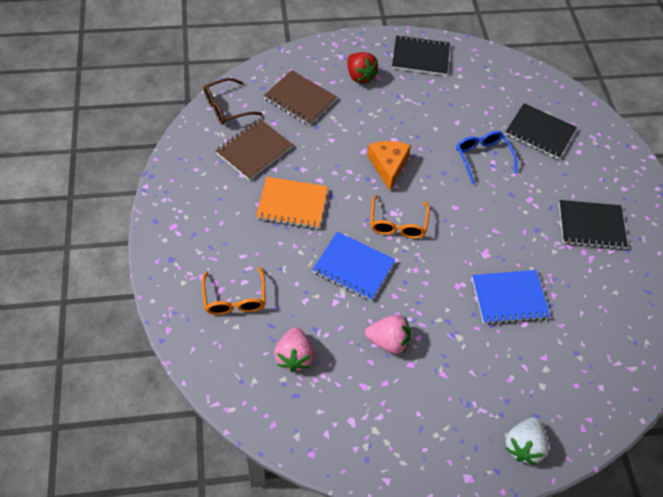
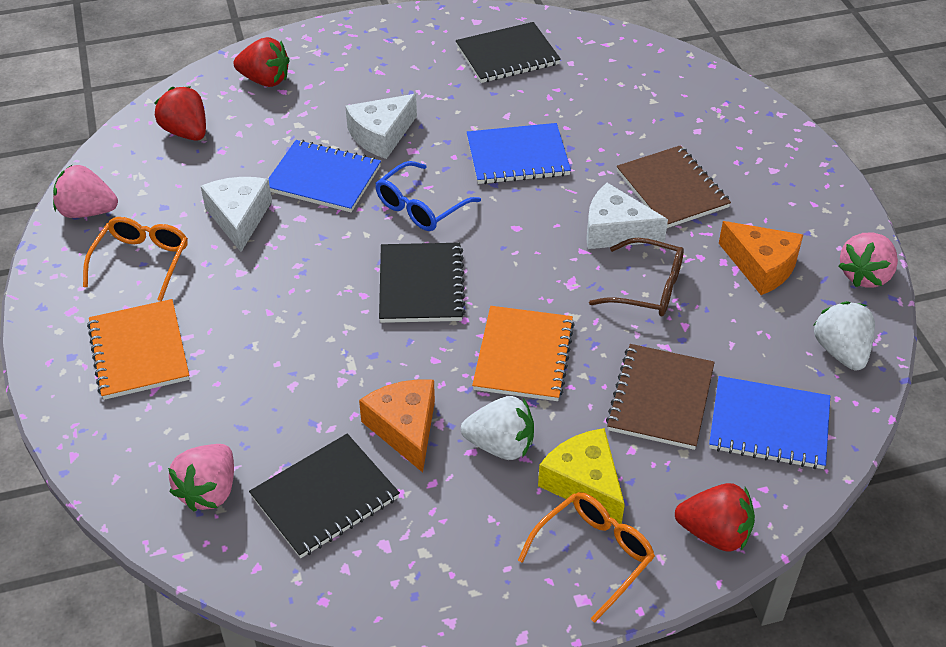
blue notebook: [312,232,395,301] [472,270,550,325] = 2 -> [268,140,381,212] [467,123,571,184] [709,376,830,469] = 3
orange cheese: [367,141,411,191] = 1 -> [359,379,435,472] [719,221,803,295] = 2
orange notebook: [256,177,328,229] = 1 -> [87,299,190,400] [472,306,575,401] = 2
pink strawberry: [274,327,314,372] [365,315,411,354] = 2 -> [53,165,118,218] [168,444,234,511] [838,233,898,287] = 3
red strawberry: [347,52,378,84] = 1 -> [155,86,206,141] [233,37,290,87] [675,483,755,552] = 3
white cheese: none = 0 -> [201,177,272,252] [345,94,417,159] [586,183,668,249] = 3
white strawberry: [505,418,548,465] = 1 -> [461,396,534,460] [813,301,875,371] = 2
yellow cheese: none = 0 -> [538,428,625,524] = 1

